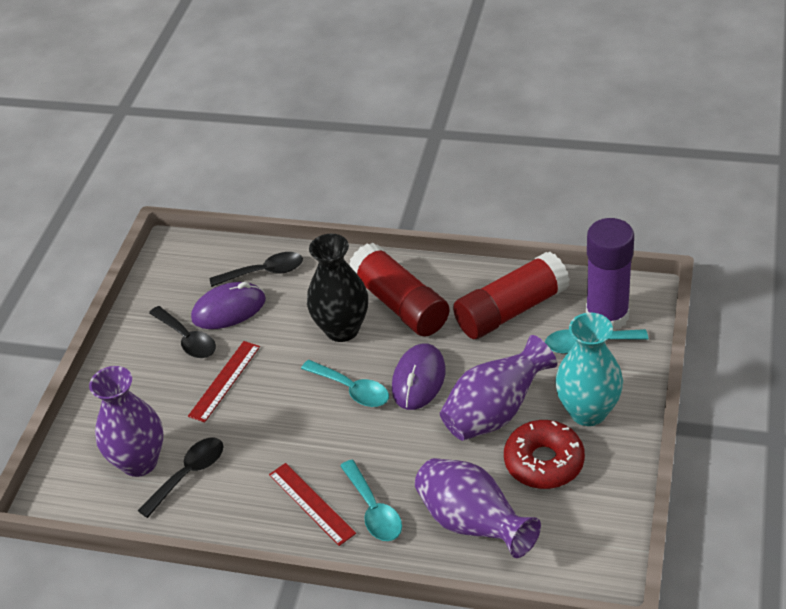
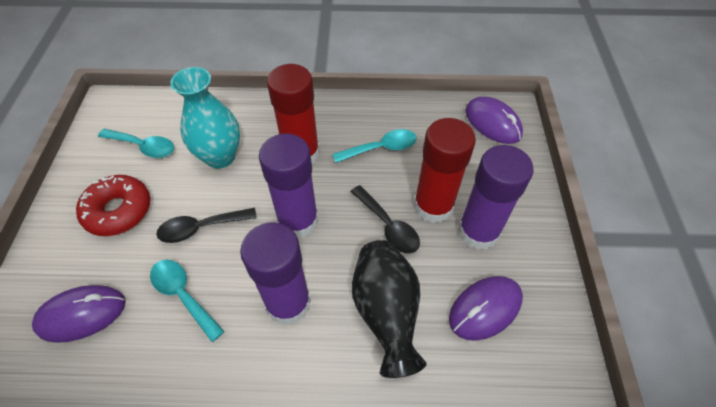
black spoon: [137,438,223,518] [149,306,216,358] [209,252,303,287] = 3 -> [156,208,257,243] [350,185,420,254] = 2
purple glue stick: [586,218,634,331] = 1 -> [240,223,311,325] [259,134,319,238] [458,145,533,250] = 3
purple mouse: [191,282,266,329] [392,343,446,410] = 2 -> [32,285,126,343] [449,276,523,341] [465,97,523,144] = 3
purple vase: [89,366,163,477] [415,458,541,558] [440,335,557,441] = 3 -> none = 0
red ruler: [188,341,260,423] [269,463,356,546] = 2 -> none = 0

